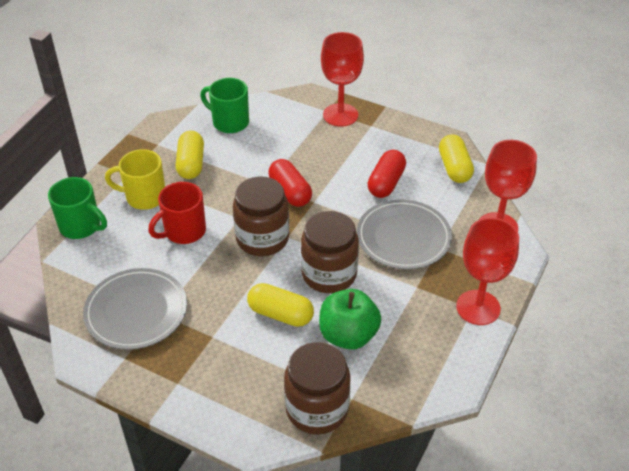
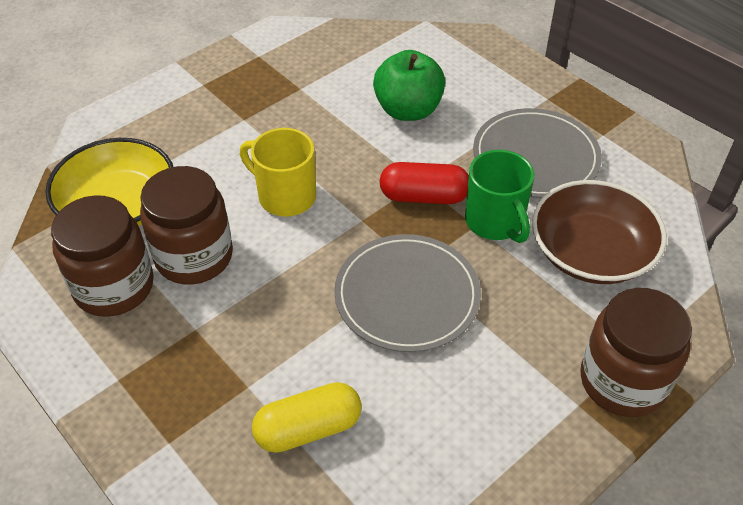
brown bowl: none = 0 -> [532,180,667,284] = 1
green mug: [48,177,107,239] [200,78,249,133] = 2 -> [465,150,534,243] = 1
red capsule: [268,159,312,207] [367,150,406,198] = 2 -> [380,162,469,204] = 1
red goblet: [321,32,364,127] [456,218,519,325] [479,140,537,232] = 3 -> none = 0
red mug: [148,182,206,244] = 1 -> none = 0
yellow bowl: none = 0 -> [45,138,173,226] = 1
yellow capsule: [176,131,204,179] [247,283,314,327] [439,134,474,183] = 3 -> [252,382,362,453] = 1

